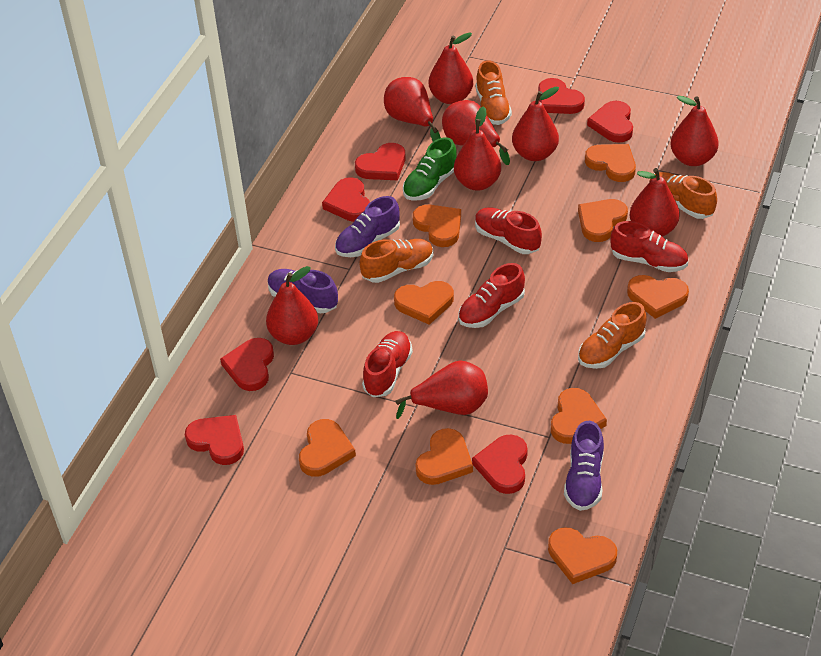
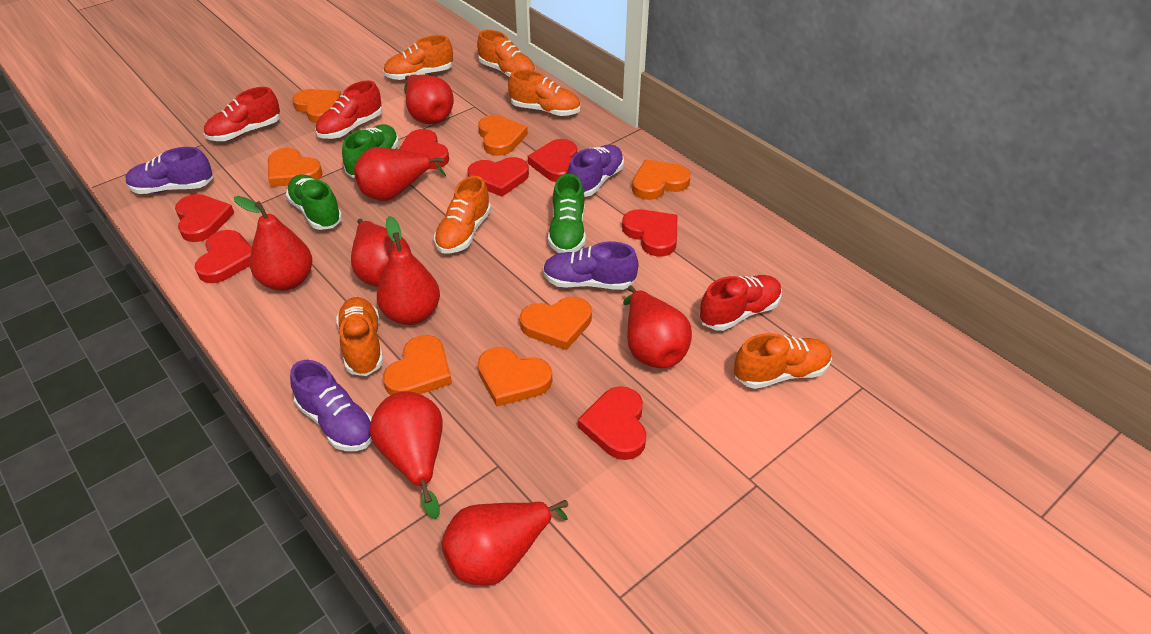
green shoe: [403,137,457,201] = 1 -> [286,175,343,230] [342,124,399,178] [548,174,586,253] = 3
orange heart: [299,419,356,477] [394,281,454,325] [413,205,461,247] [415,428,473,485] [548,528,617,584] [551,388,607,444] [578,199,628,242] [585,144,636,182] [627,275,689,319] = 9 -> [268,148,323,187] [292,89,341,123] [383,335,452,395] [478,115,528,156] [478,347,552,407] [520,297,592,350] [632,159,691,200] = 7
orange shoe: [359,239,434,283] [476,60,512,125] [578,302,647,369] [649,172,717,219] = 4 -> [336,297,383,376] [383,35,453,80] [434,176,491,254] [477,30,536,77] [508,70,580,116] [734,333,832,389] = 6
purple shoe: [268,269,338,313] [335,196,400,257] [564,421,604,511] = 3 -> [125,147,213,194] [290,360,372,451] [543,242,638,290] [567,144,624,197] = 4
red pear: [266,266,318,345] [384,77,441,142] [395,360,488,419] [429,32,473,104] [442,100,510,165] [454,106,501,191] [512,87,559,161] [630,168,680,237] [671,96,718,166] = 9 -> [234,196,312,291] [351,218,411,287] [354,147,446,201] [370,391,443,519] [377,216,440,325] [404,74,454,124] [441,500,568,586] [623,285,692,368] = 8
red shoe: [362,331,413,397] [458,263,525,328] [475,207,542,254] [611,221,688,272] = 4 -> [204,87,280,141] [315,80,382,139] [699,275,782,331] = 3

